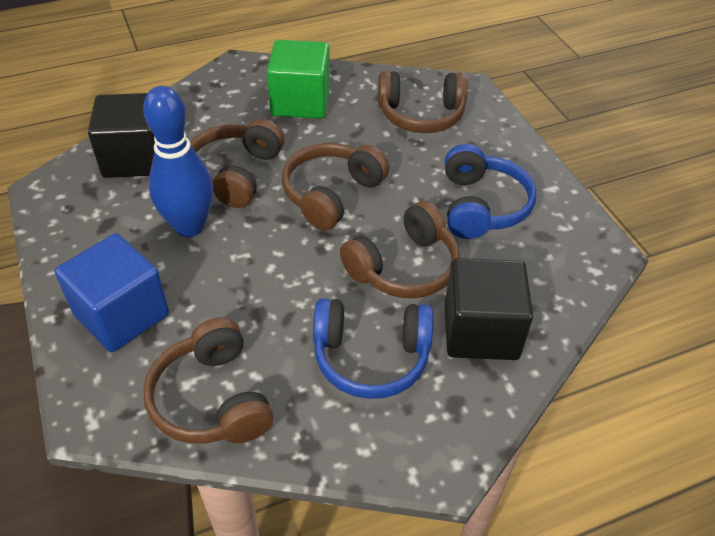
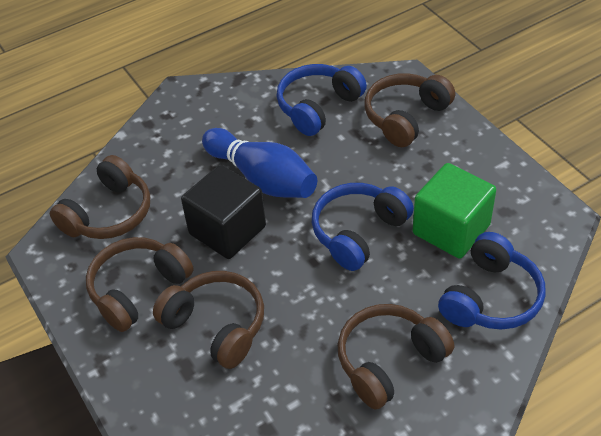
black cube: [88,93,155,178] [445,258,533,360] = 2 -> [181,165,266,259] = 1
blue cube: [55,233,169,352] = 1 -> none = 0
blue headphones: [313,298,434,399] [445,144,536,239] = 2 -> [276,64,367,136] [312,183,414,271] [438,232,546,330] = 3

